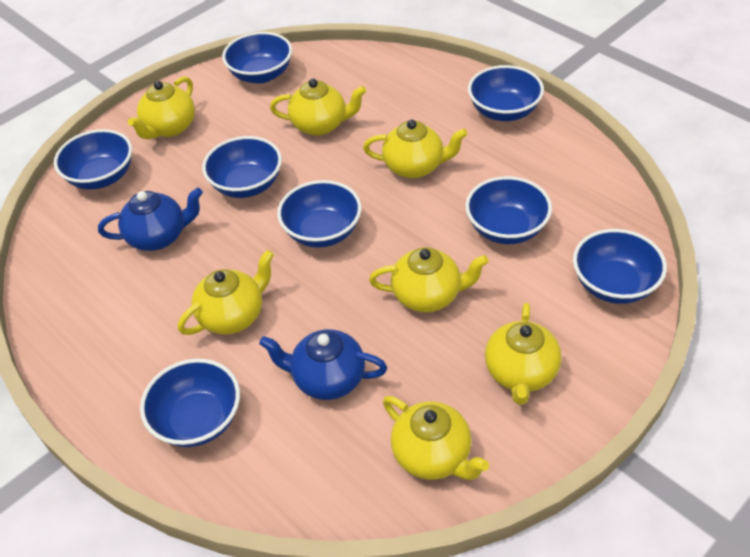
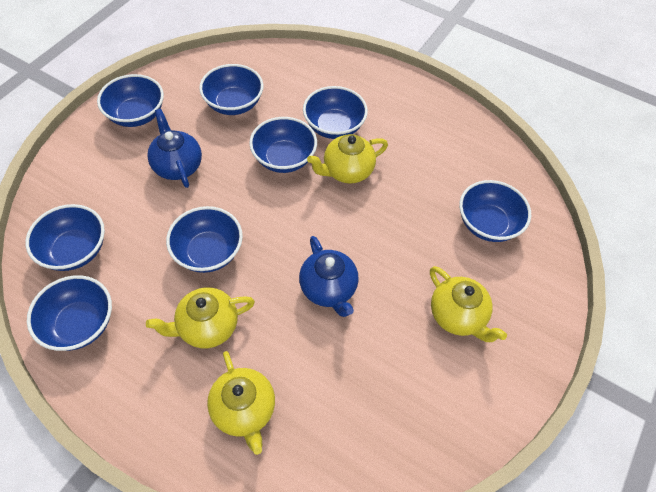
yellow teapot: [128,76,195,139] [178,250,274,335] [270,79,366,136] [363,119,467,178] [369,247,489,312] [383,396,489,480] [485,303,562,405] = 7 -> [146,287,255,348] [207,351,275,455] [307,134,388,184] [430,266,507,342] = 4

